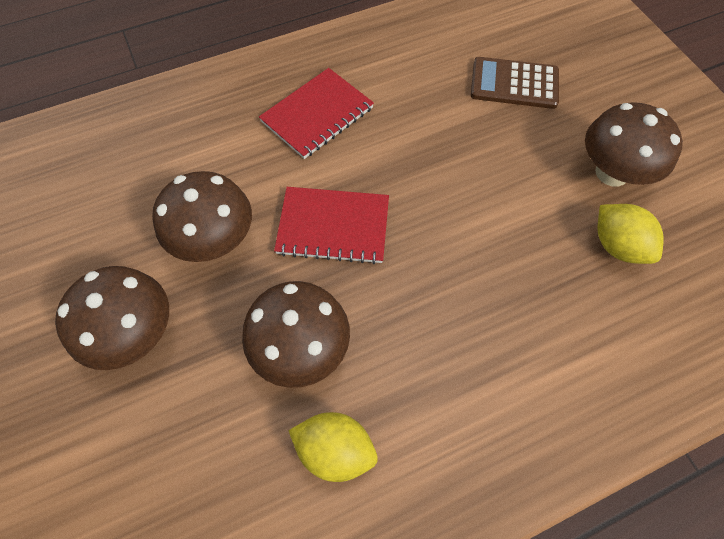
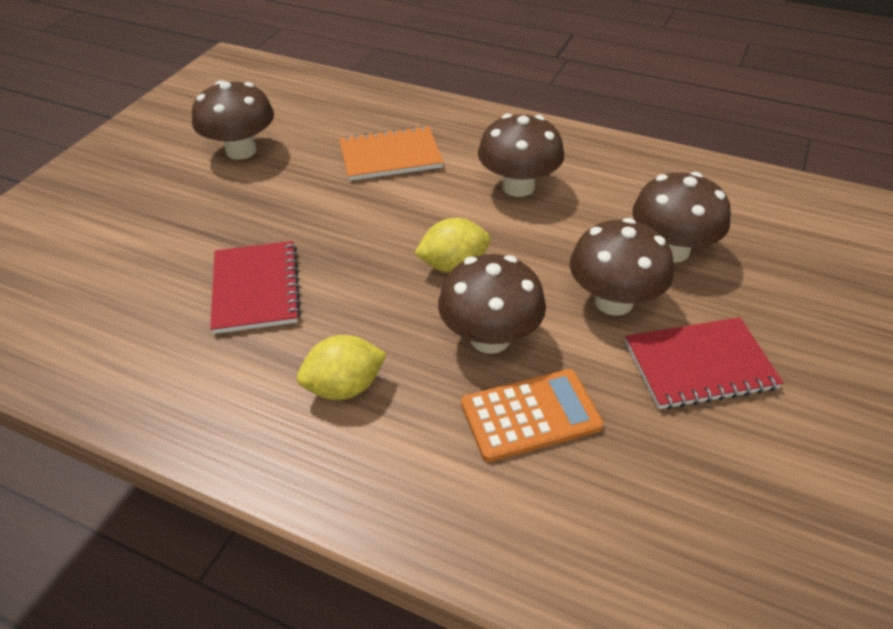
brown calculator: [471,57,559,109] = 1 -> none = 0
brown mushroom: [55,266,169,370] [152,171,252,262] [242,281,350,388] [585,102,683,186] = 4 -> [192,81,274,160] [438,254,546,354] [478,114,564,197] [570,218,674,316] [632,172,731,262] = 5
orange calculator: none = 0 -> [461,369,603,462] = 1
orange notebook: none = 0 -> [339,126,443,181] = 1

